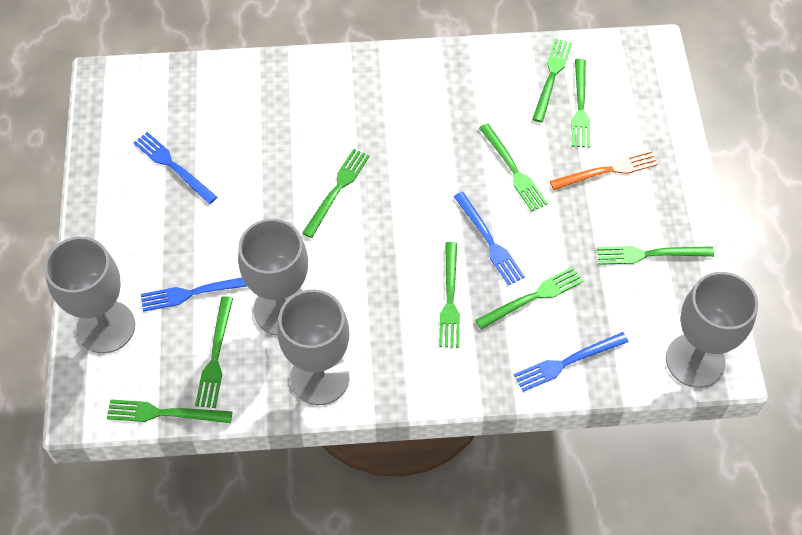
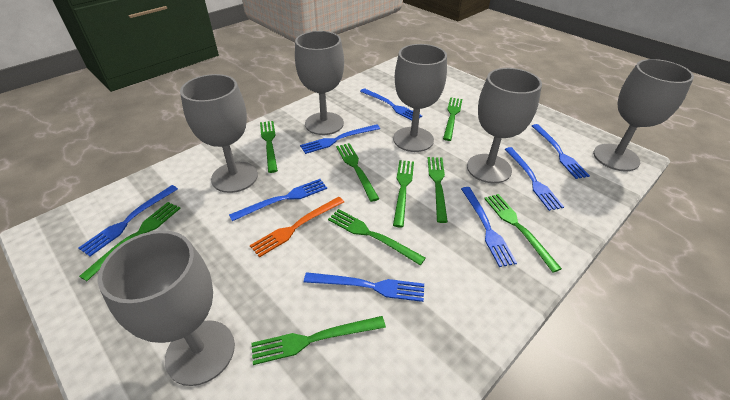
blue fork: [133,132,217,204] [141,278,247,312] [453,192,525,286] [514,332,629,392] = 4 -> [79,185,178,256] [229,179,327,221] [300,124,380,154] [304,272,424,302] [360,88,422,121] [461,187,517,267] [505,147,564,211] [532,124,590,179] = 8
grey goblet: [44,237,135,353] [238,219,308,336] [277,289,349,405] [666,272,758,388] = 4 -> [97,230,235,386] [180,74,258,193] [295,31,344,135] [393,44,447,152] [467,68,542,183] [593,59,694,171] = 6

